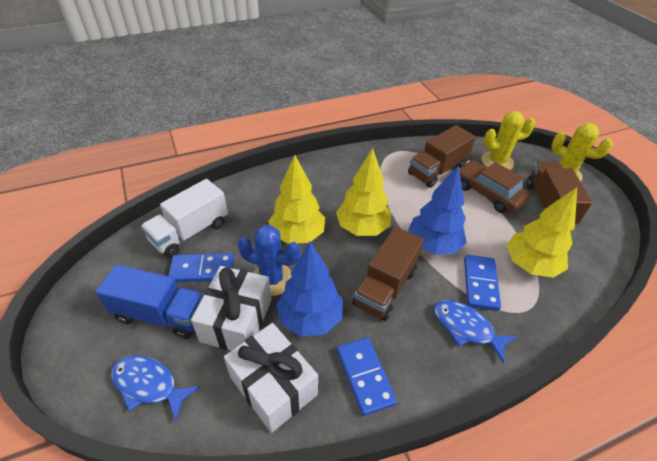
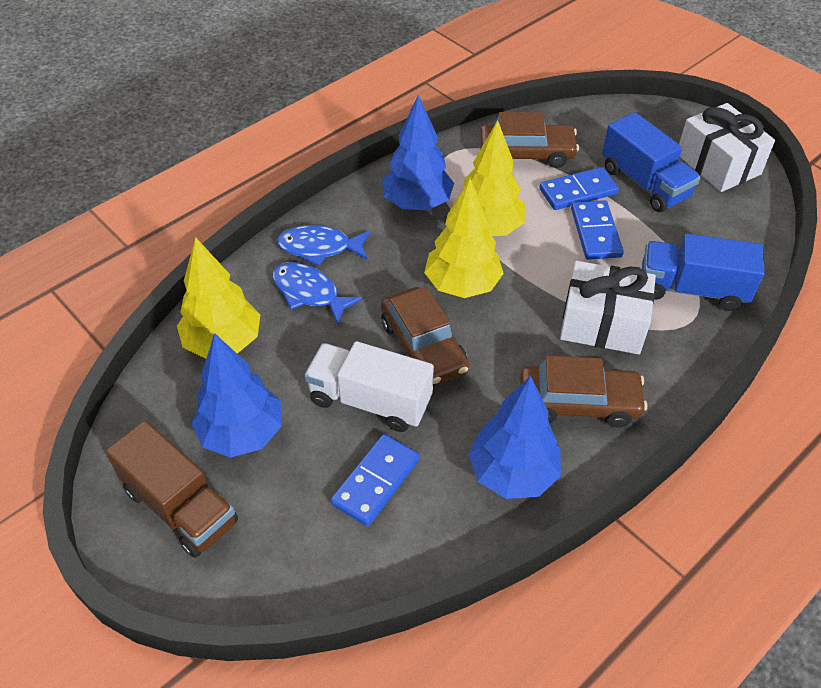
blue cactus: [238,225,300,296] = 1 -> none = 0
blue tree: [276,241,343,337] [408,165,466,255] = 2 -> [191,333,282,458] [382,95,454,210] [468,376,561,499] = 3
blue truck: [96,265,204,339] = 1 -> [602,112,700,212] [642,234,765,311] = 2
brown car: [459,160,530,213] = 1 -> [381,286,469,387] [480,112,579,168] [520,355,647,428] = 3
brown truck: [352,227,424,321] [408,125,476,188] [526,162,593,224] = 3 -> [106,420,238,558] = 1
yellow cactus: [482,111,536,170] [551,123,613,181] = 2 -> none = 0

